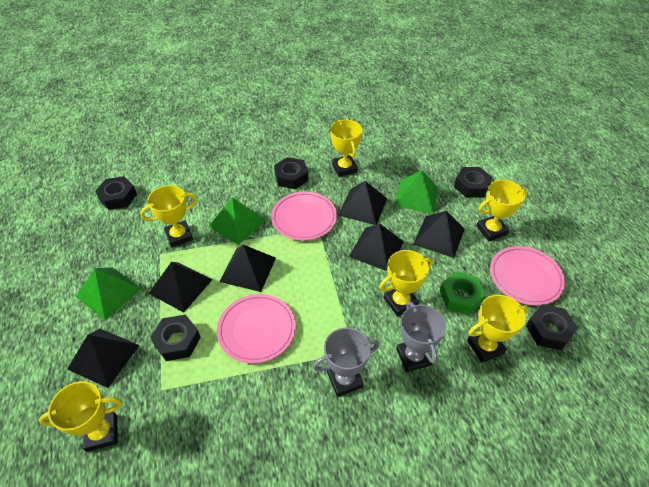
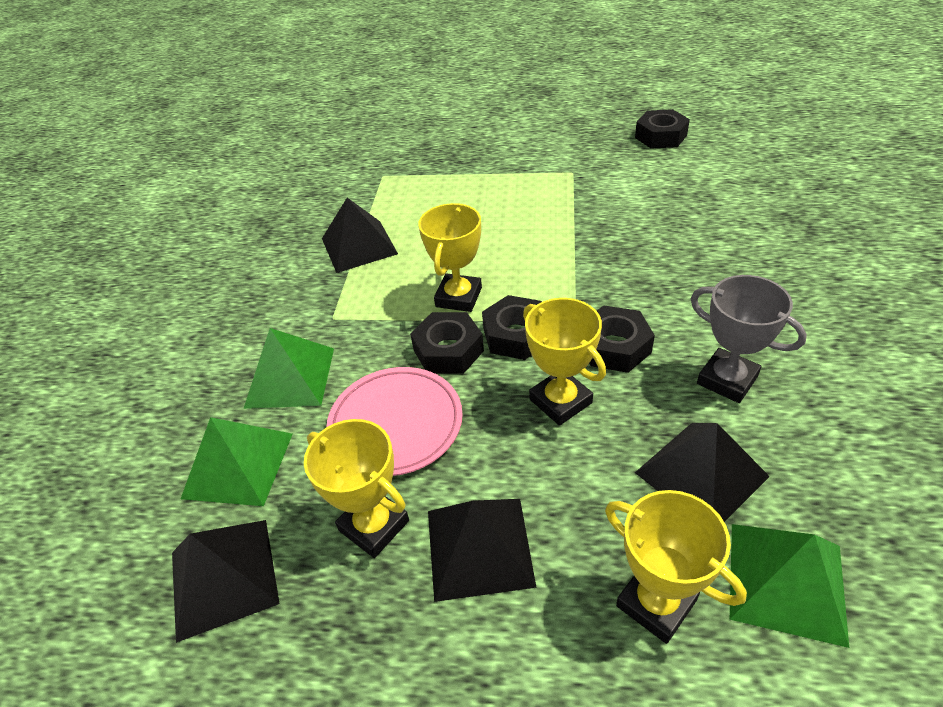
black nut: [95,176,137,210] [150,315,201,361] [274,157,308,189] [454,167,493,198] [526,304,578,350] = 5 -> [410,312,484,374] [482,295,542,360] [589,305,655,373] [635,109,690,149] = 4
black pyramid: [67,329,139,388] [148,262,212,313] [219,245,276,292] [338,181,387,225] [349,224,404,271] [413,211,465,258] = 6 -> [172,520,280,643] [322,198,398,273] [428,499,536,602] [635,423,770,522] = 4
green nut: [440,271,486,315] = 1 -> none = 0
grey trophy: [313,327,380,397] [396,301,446,372] = 2 -> [691,275,807,403] = 1
pink plate: [217,294,296,363] [271,192,337,241] [490,246,565,306] = 3 -> [327,367,463,476] = 1
yellow trophy: [39,381,122,452] [140,185,197,248] [330,120,362,177] [379,250,433,316] [467,295,529,363] [476,180,528,241] = 6 -> [304,419,409,558] [418,203,482,312] [523,298,606,426] [605,490,747,644] = 4

